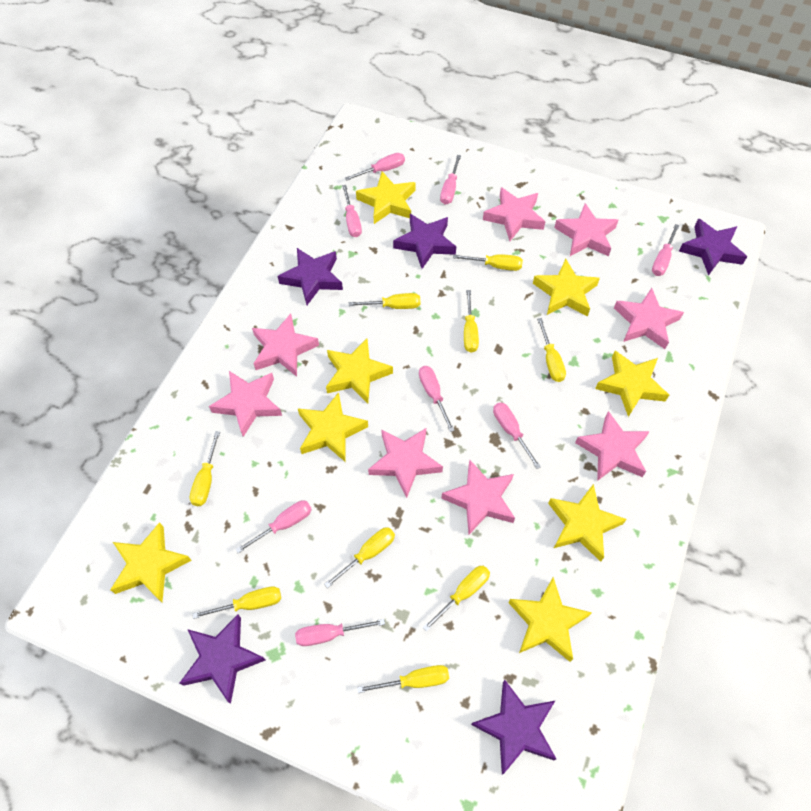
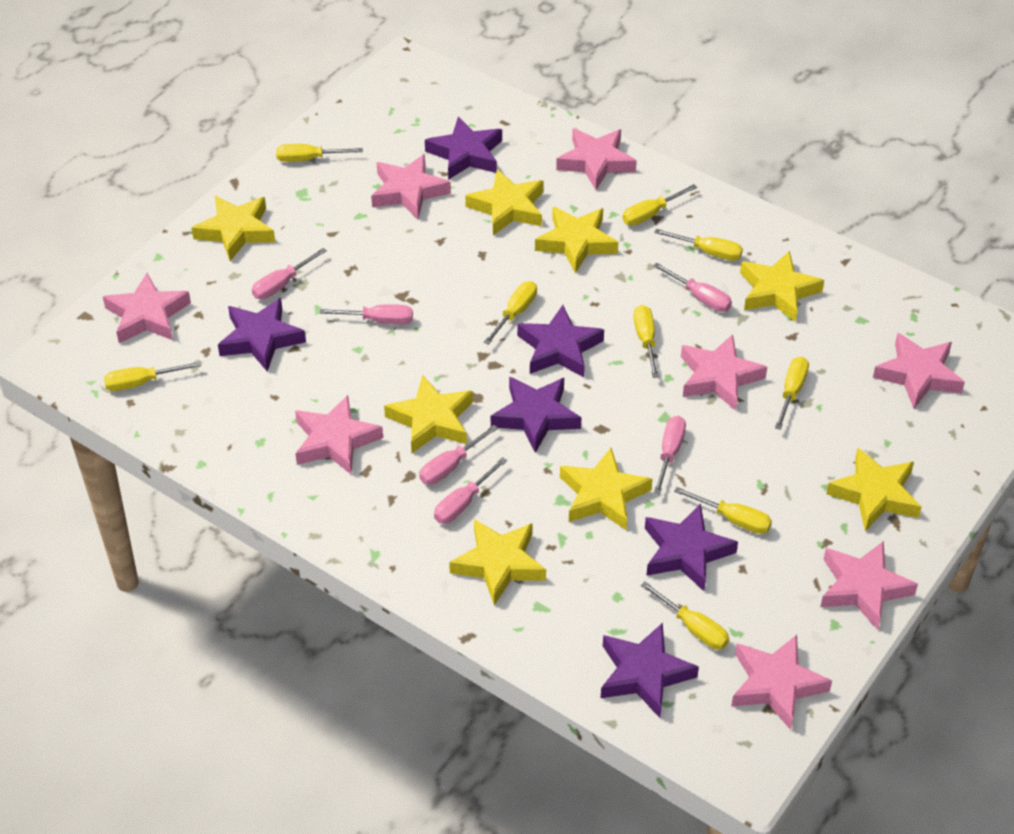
pink screwdriver: [235,500,312,553] [295,619,385,646] [342,185,362,237] [345,153,405,181] [419,366,455,432] [440,155,461,205] [493,402,541,469] [652,224,679,276] = 8 -> [252,248,327,299] [319,304,413,324] [419,425,498,485] [434,457,507,524] [653,263,732,312] [654,416,686,494] = 6
purple star: [180,615,265,704] [278,248,343,305] [393,214,456,269] [471,680,556,775] [679,218,747,276] = 5 -> [218,298,306,372] [425,117,502,180] [491,377,582,453] [517,305,604,377] [601,623,699,718] [645,504,738,591] = 6

